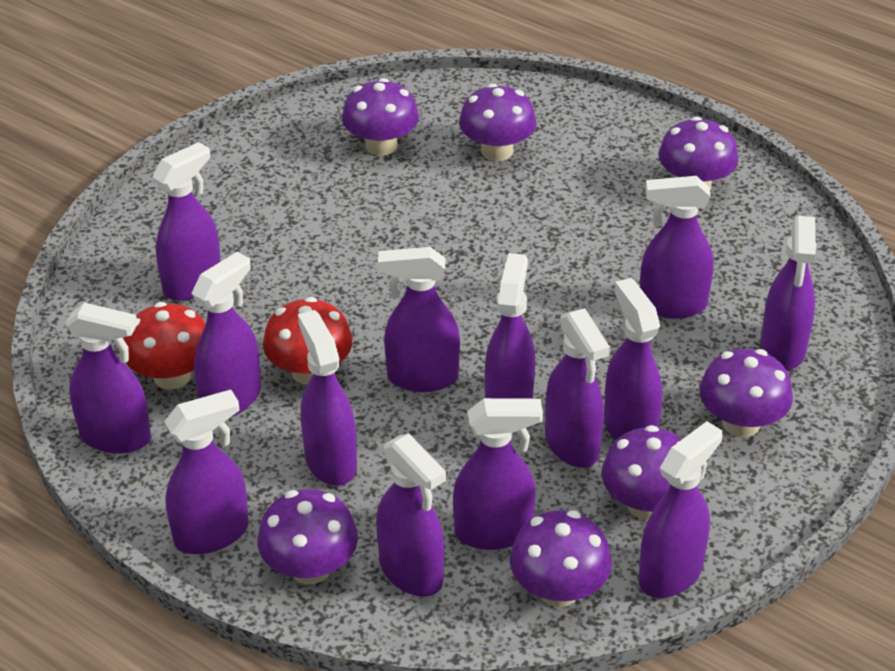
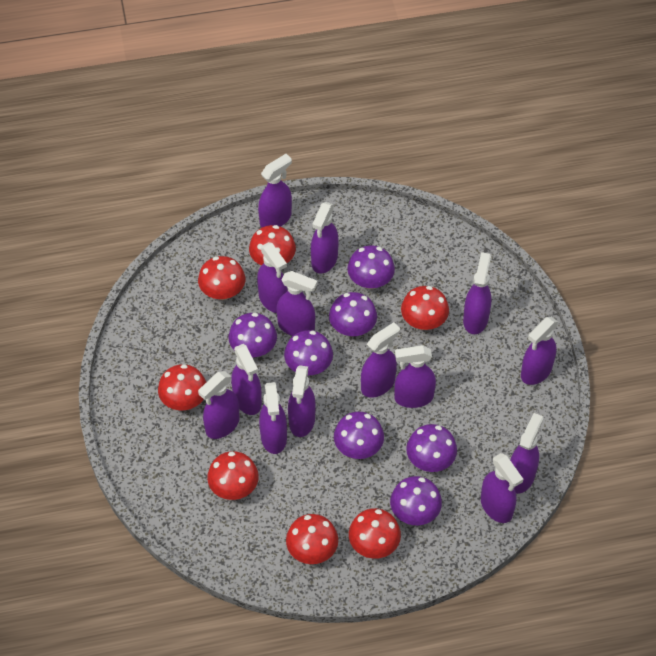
red mushroom: [123,302,205,390] [263,297,353,385] = 2 -> [158,364,206,410] [198,256,245,300] [207,451,259,500] [249,225,296,265] [286,514,338,564] [349,508,401,559] [401,286,449,330] = 7

